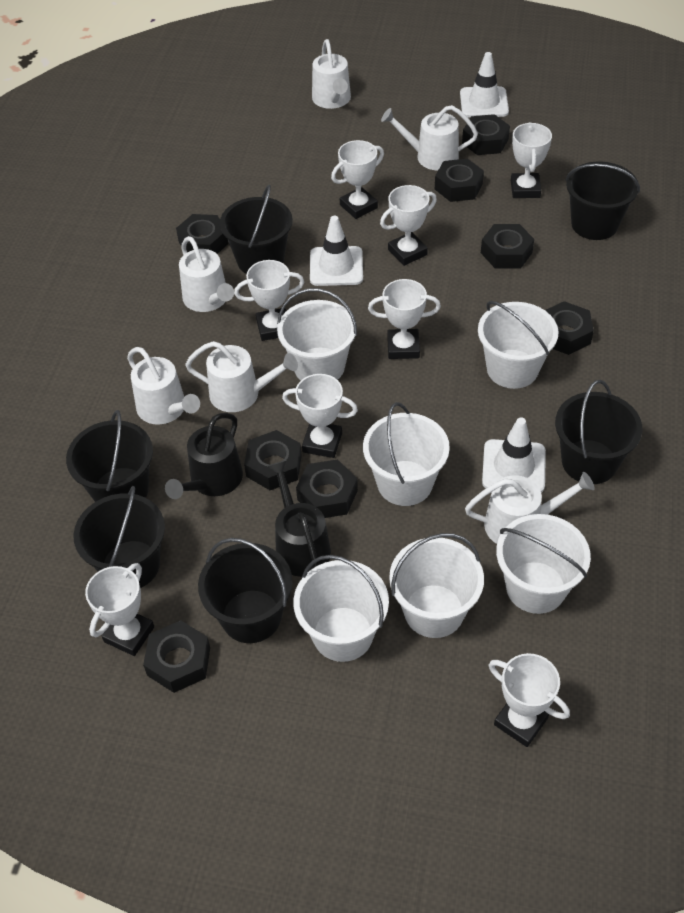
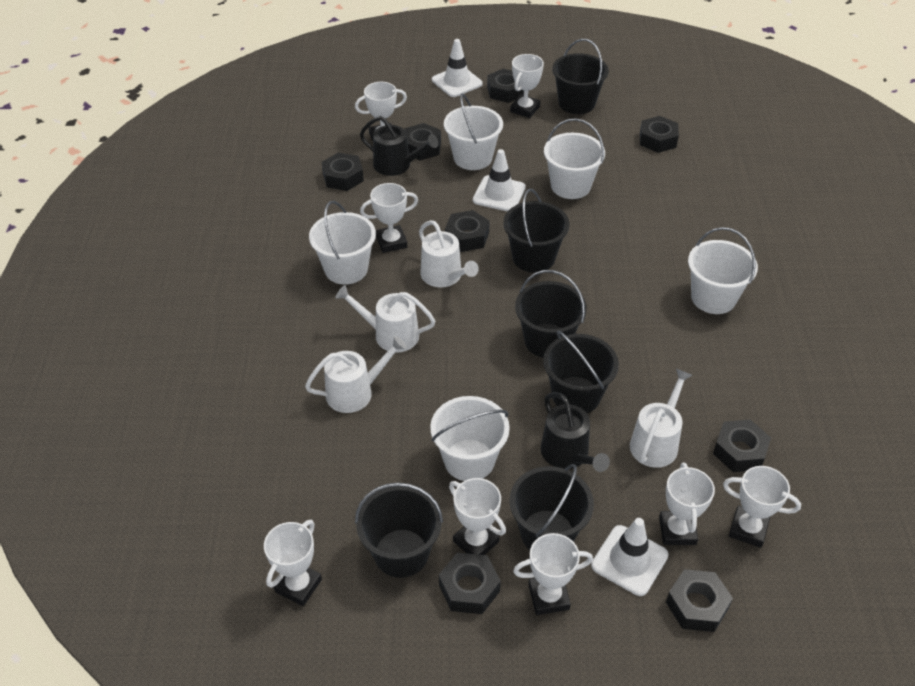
white bucket: [277,288,357,380] [293,555,389,662] [363,402,450,506] [389,533,484,638] [478,301,558,389] [496,514,591,614] = 6 -> [309,201,376,285] [430,396,510,481] [444,94,503,170] [544,118,605,199] [688,227,758,314] = 5
white watering can: [127,347,200,424] [179,236,234,312] [185,341,298,412] [312,39,351,109] [381,105,478,170] [465,472,595,544] = 6 -> [305,336,407,413] [335,285,435,353] [419,220,479,287] [630,369,692,468] = 4

